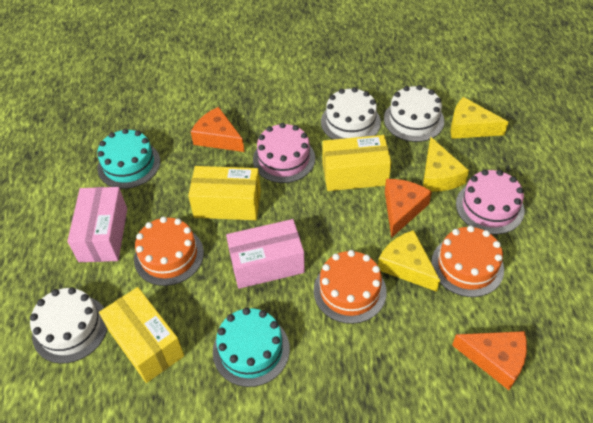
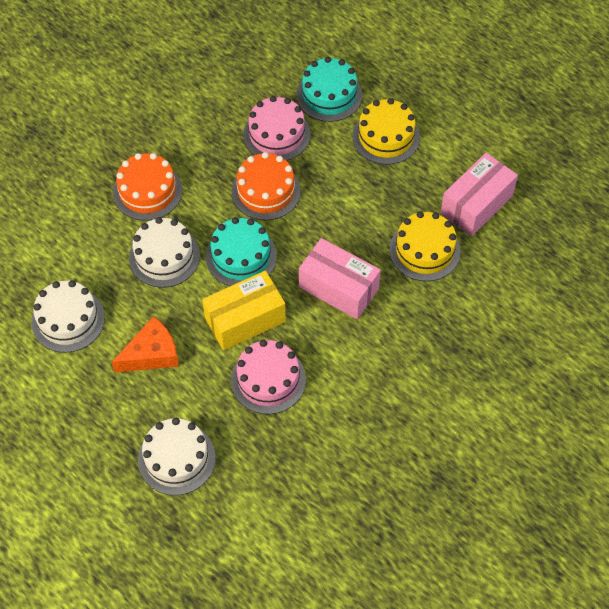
orange cake: [134,217,204,286] [313,250,387,324] [431,226,504,297] = 3 -> [113,153,182,221] [231,152,301,220] = 2
orange cheese: [191,107,244,152] [385,179,432,238] [452,331,527,390] = 3 -> [111,316,179,373] = 1
yellow box: [99,287,184,383] [188,166,261,220] [323,135,391,191] = 3 -> [202,271,286,351] = 1
yellow cake: none = 0 -> [352,98,420,165] [389,211,461,281] = 2
yellow cheese: [378,230,440,292] [423,137,469,192] [451,97,509,139] = 3 -> none = 0

